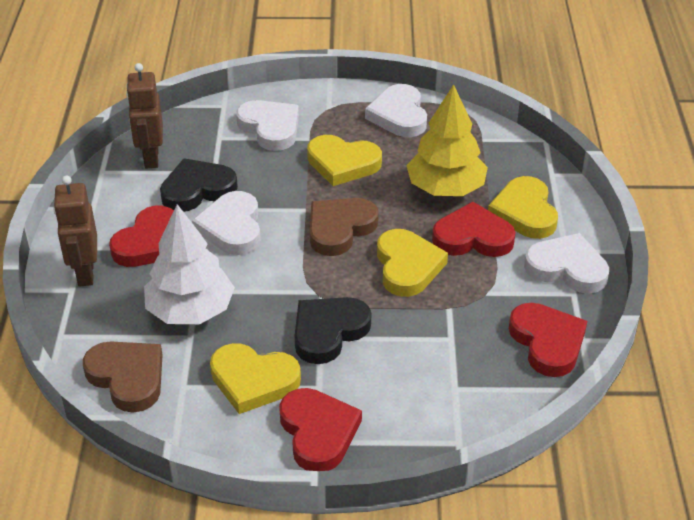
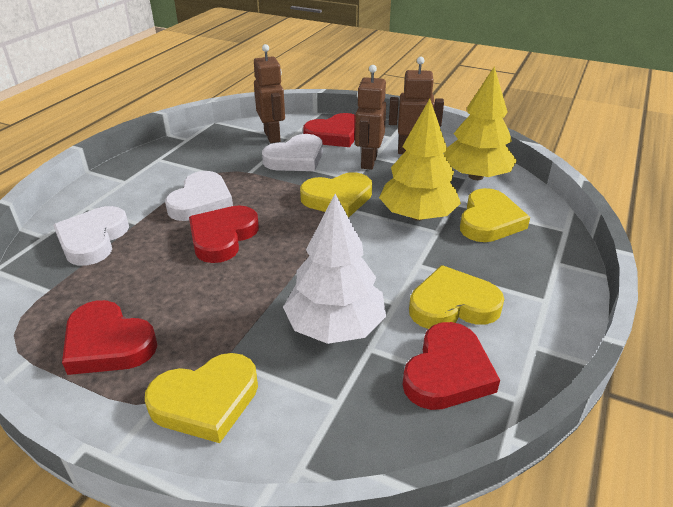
black heart: [160,158,238,212] [294,297,371,364] = 2 -> none = 0
brown heart: [83,341,163,413] [310,198,379,256] = 2 -> none = 0
brown robot: [53,176,97,287] [126,63,163,169] = 2 -> [254,44,285,143] [355,65,386,170] [389,57,444,154] = 3
white heart: [192,191,261,255] [236,100,299,151] [365,84,427,137] [524,233,609,294] = 4 -> [53,206,129,266] [165,171,233,221] [262,134,323,171] = 3
yellow tree: [406,84,488,196] = 1 -> [379,99,461,221] [444,66,517,180] = 2

